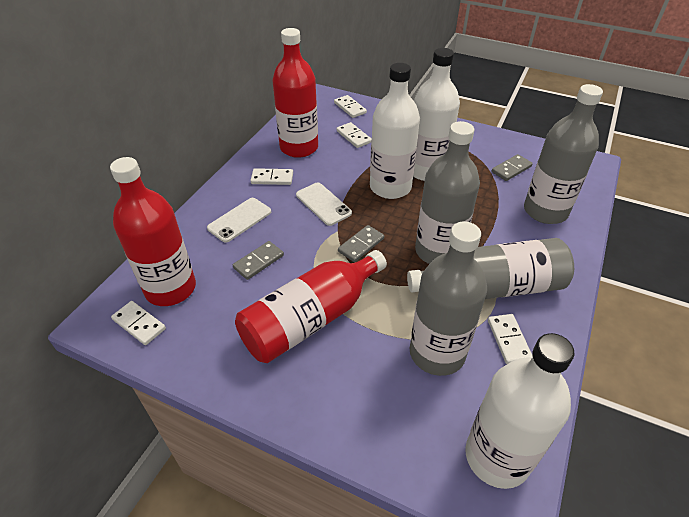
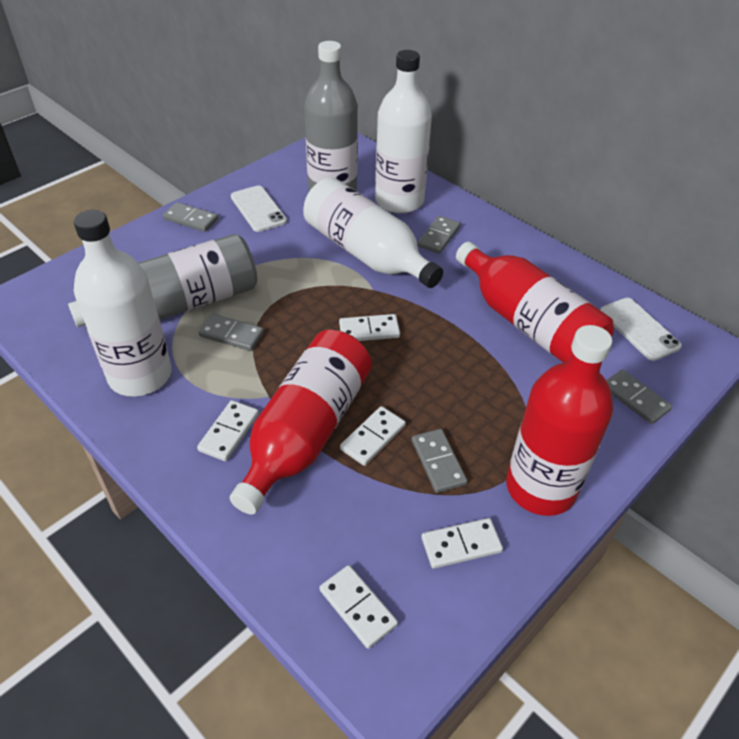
grey bottle: [407,238,574,299] [409,221,487,376] [415,121,480,264] [524,84,603,224] = 4 -> [68,234,257,327] [304,41,358,191] = 2
grey domino: [233,241,284,280] [338,225,384,262] [492,154,533,181] = 3 -> [163,202,218,232] [199,314,264,351] [412,429,467,493] [417,216,460,254] [606,369,672,424] = 5

